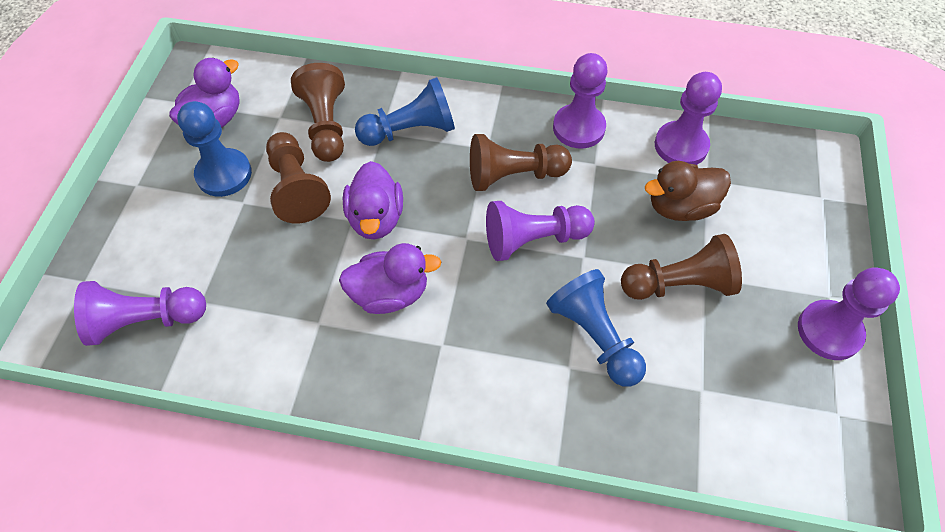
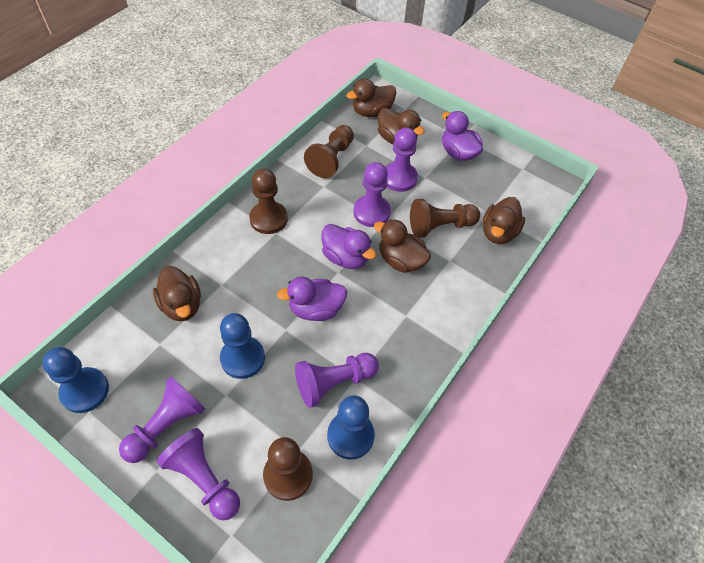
brown duck: [645,161,731,221] = 1 -> [153,266,201,321] [346,79,396,117] [374,219,431,273] [378,108,425,145] [483,197,525,244] = 5

